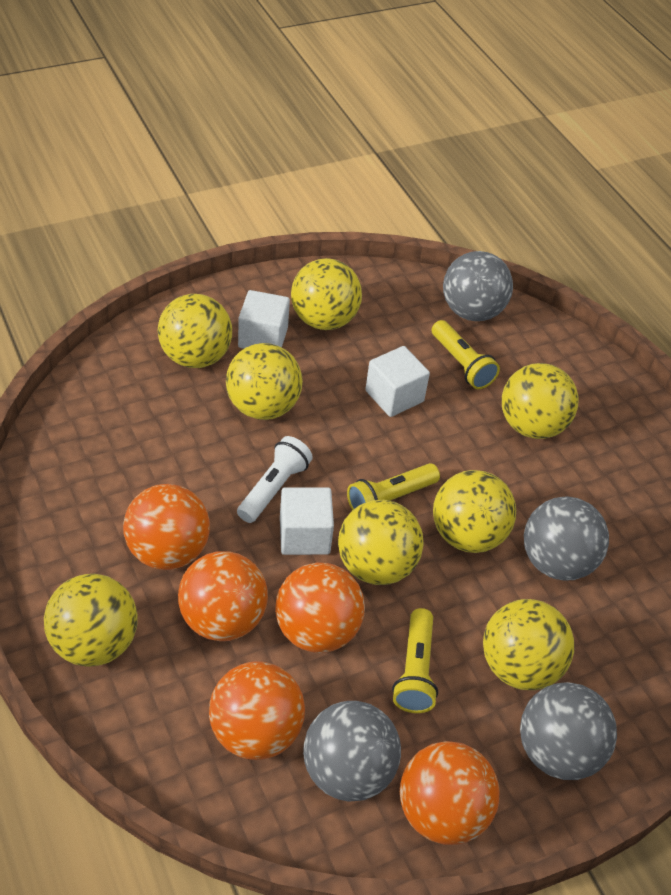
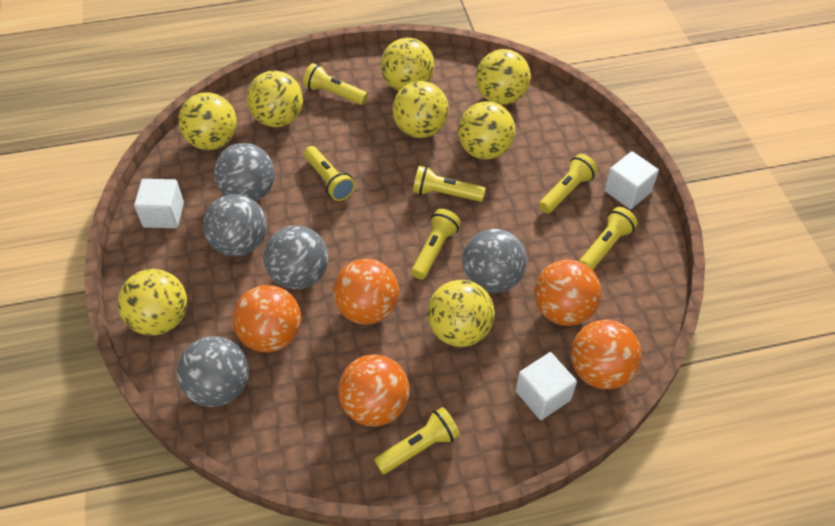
grey ball: [303,701,401,802] [443,251,513,321] [520,682,617,780] [524,496,609,581] = 4 -> [177,336,249,407] [203,194,267,256] [214,143,275,201] [263,225,328,290] [462,229,527,293] = 5
white flashlight: [237,436,313,523] = 1 -> none = 0
yellow flashlight: [347,463,440,510] [392,608,438,713] [432,320,500,389] = 3 -> [303,63,368,105] [304,146,355,201] [374,407,460,474] [411,209,461,280] [413,166,486,202] [539,154,598,213] [579,207,638,270] = 7

